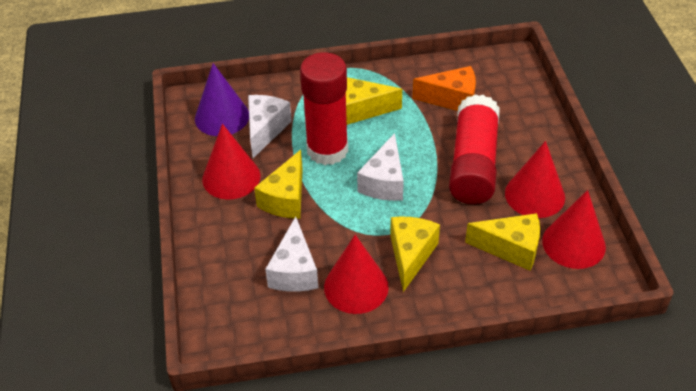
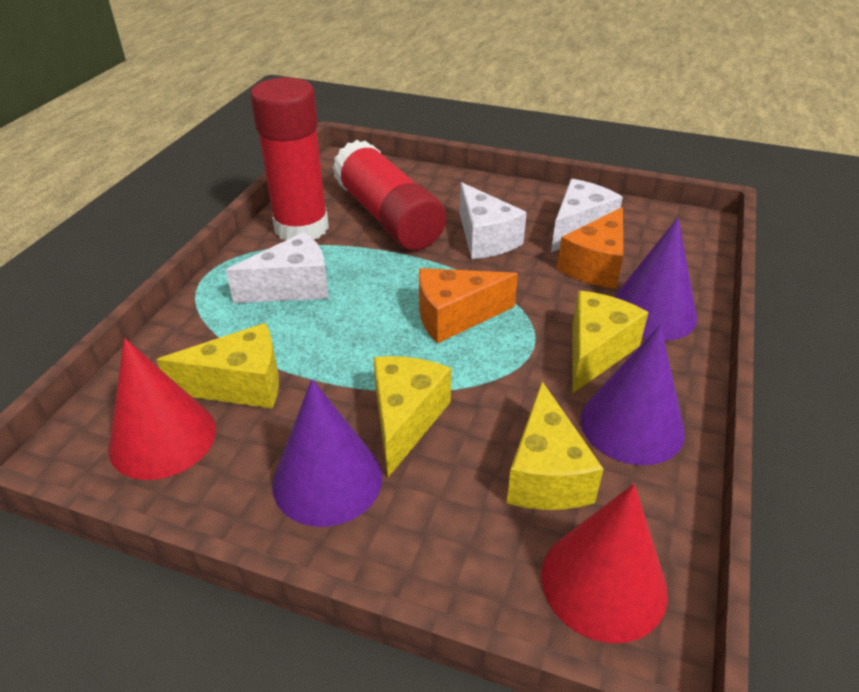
orange cheese: [413,66,476,111] = 1 -> [419,268,518,344] [557,207,623,289] = 2
purple cone: [195,63,249,136] = 1 -> [272,379,382,527] [581,325,685,465] [614,217,697,341] = 3
red cone: [202,124,261,200] [324,235,389,314] [505,141,565,218] [542,190,606,269] = 4 -> [108,338,216,480] [541,484,668,643] = 2

